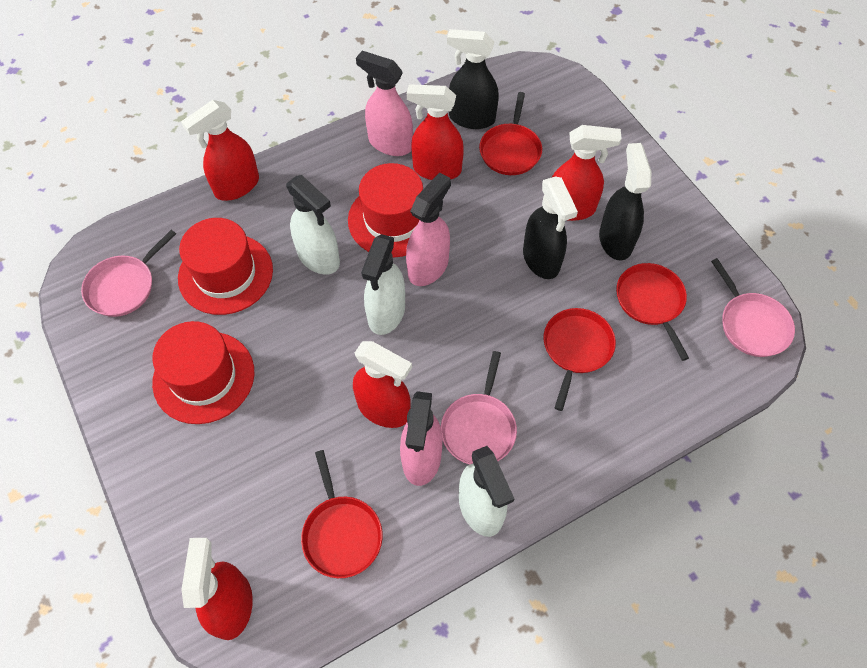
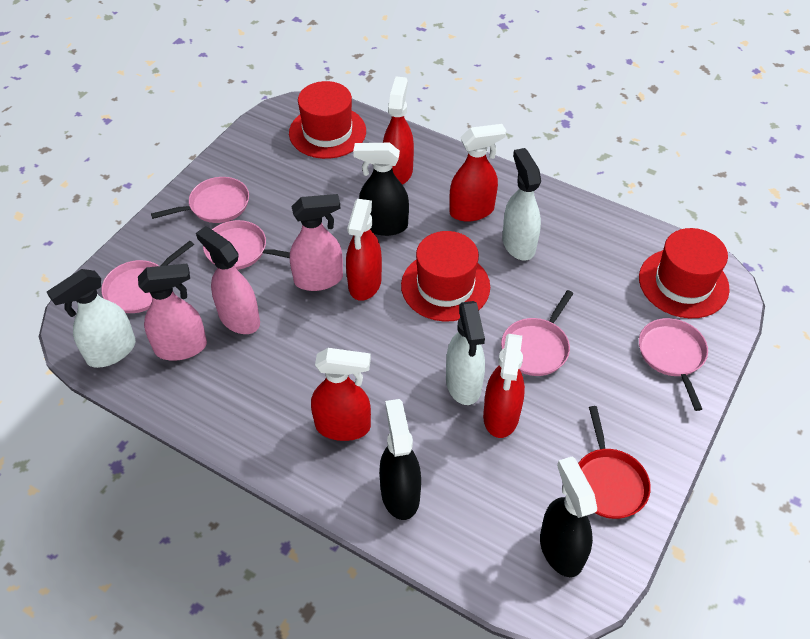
pink pan: [81,230,176,317] [441,351,517,465] [711,258,795,357] = 3 -> [101,241,194,313] [151,177,249,223] [203,220,290,270] [501,290,574,376] [639,318,708,411] = 5
red pan: [301,450,383,578] [479,92,542,175] [544,308,616,411] [616,263,689,361] = 4 -> [578,406,651,519] = 1

